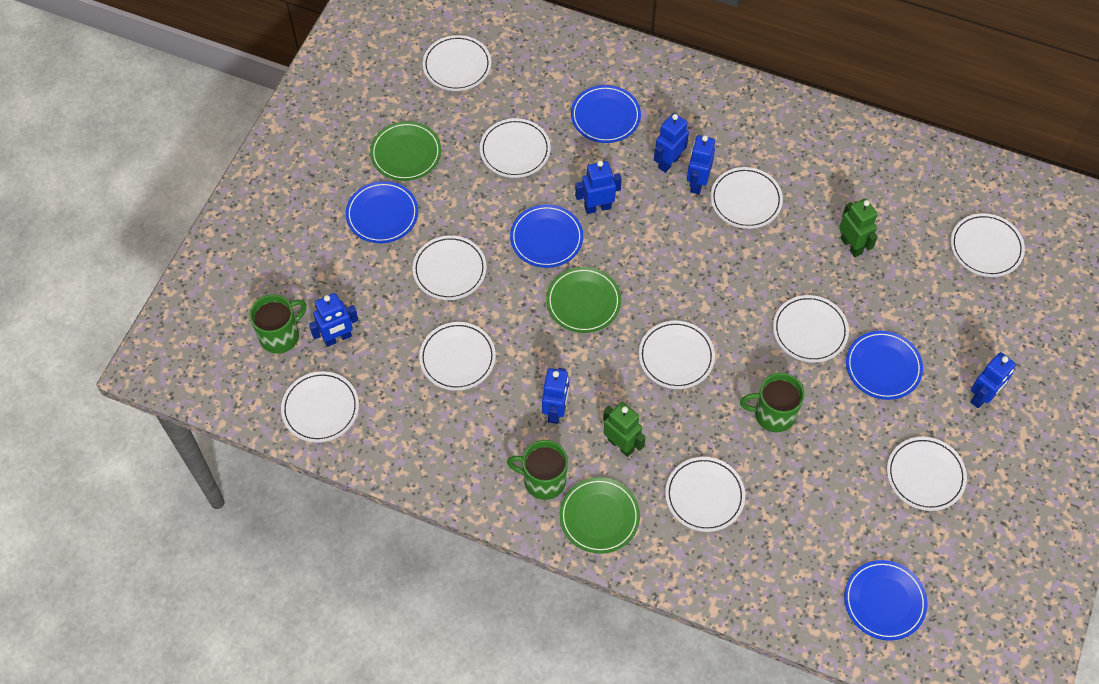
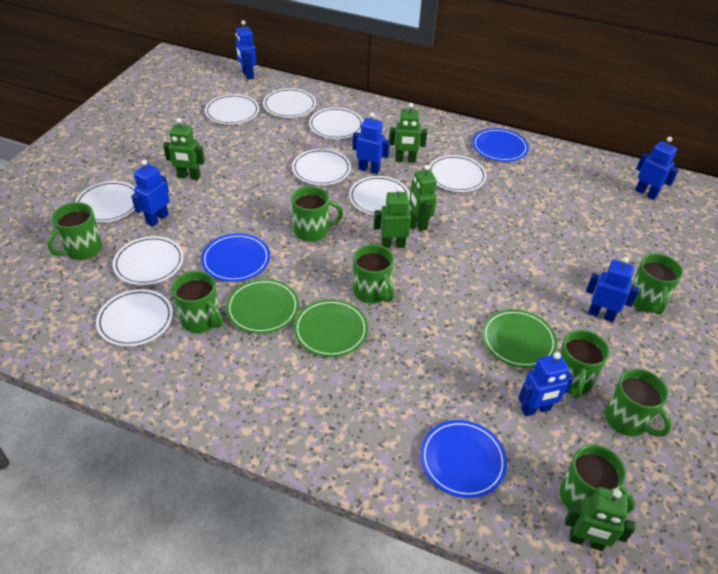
blue plate: [346,181,418,243] [510,204,583,268] [571,85,641,143] [844,560,928,641] [846,331,923,400] = 5 -> [201,233,270,282] [420,420,507,498] [472,128,529,162] = 3
green mug: [250,294,306,354] [507,440,568,500] [740,373,805,432] = 3 -> [47,202,102,260] [172,271,223,333] [292,186,343,242] [353,244,394,304] [559,330,610,398] [560,445,635,513] [605,369,672,436] [630,254,683,315] = 8
green robot: [603,402,646,457] [839,198,878,257] = 2 -> [163,118,205,180] [374,186,418,248] [389,103,427,163] [409,165,437,231] [565,487,635,551] = 5
white plate: [281,371,359,443] [412,235,487,300] [419,322,496,391] [423,35,491,91] [480,118,551,178] [639,321,715,389] [665,457,745,532] [710,167,783,229] [773,295,849,363] [887,437,967,511] [951,213,1025,277] = 11 -> [75,181,135,222] [96,289,173,346] [113,236,184,285] [205,94,259,125] [263,88,316,118] [292,149,351,185] [309,107,363,139] [349,176,410,215] [429,155,487,192] = 9

